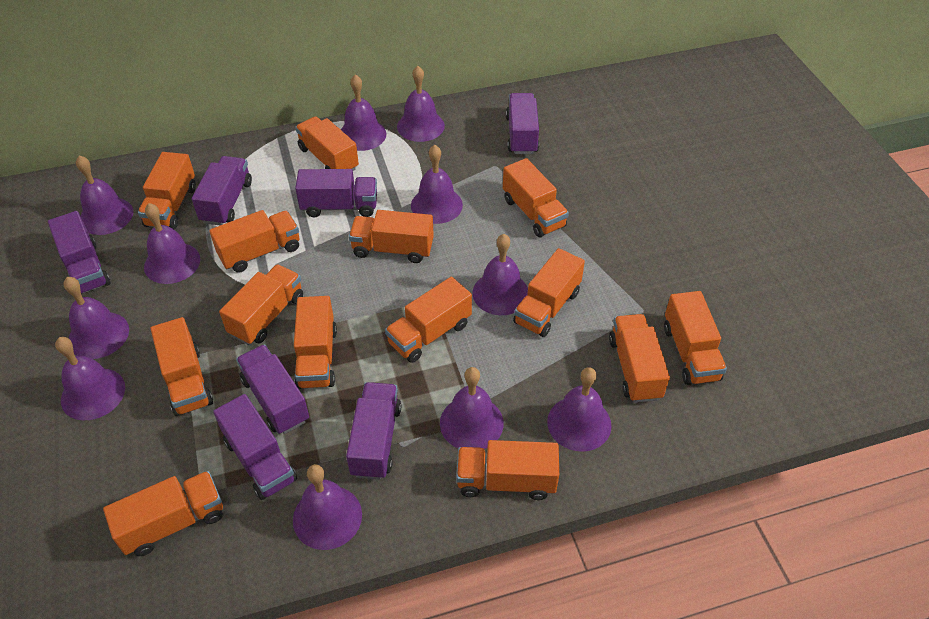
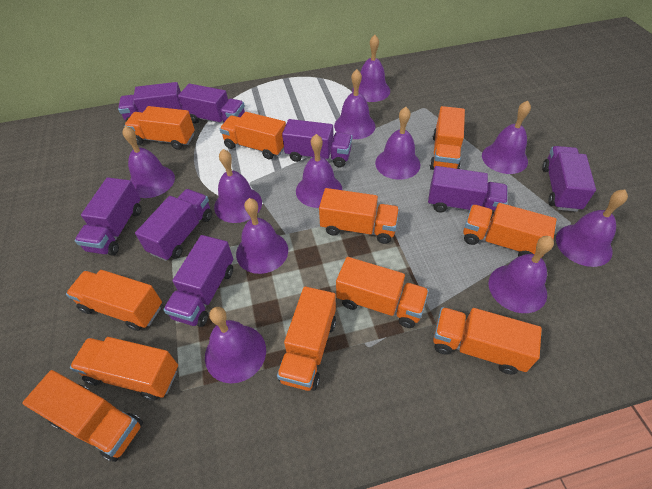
orange truck: [103,471,223,556] [138,152,196,229] [151,317,213,416] [209,210,300,273] [219,264,303,345] [294,296,337,389] [295,116,359,171] [349,210,434,263] [385,277,472,363] [456,440,559,500] [503,158,569,237] [513,248,585,337] [609,314,670,403] [664,291,727,385] = 14 -> [22,370,143,462] [66,270,162,331] [70,337,178,400] [124,106,195,150] [220,112,286,159] [277,286,336,391] [319,188,399,244] [336,257,429,328] [430,106,465,170] [433,307,542,374] [463,203,557,258] = 11
purple truck: [48,211,111,295] [192,156,252,225] [213,394,297,500] [236,344,309,434] [295,169,377,217] [346,382,401,480] [506,93,539,154] = 7 -> [75,177,141,256] [118,82,183,121] [135,189,212,261] [163,235,233,327] [178,84,245,124] [282,119,352,167] [428,166,508,221] [542,146,596,212] = 8

